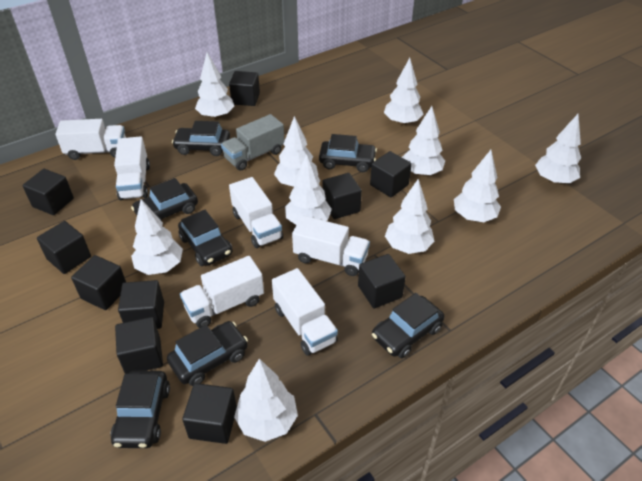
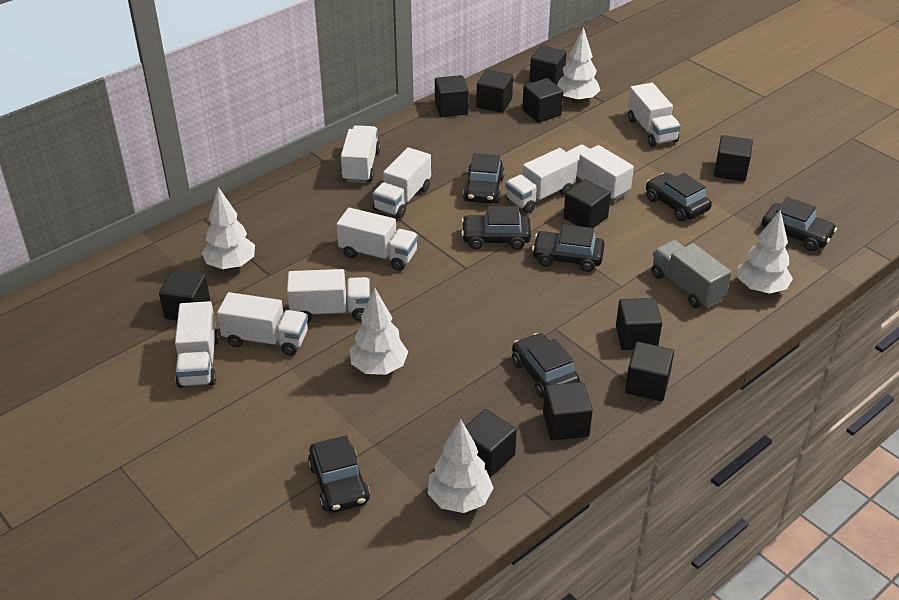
black cube: [22,169,74,215] [37,221,91,274] [71,255,126,310] [115,317,163,374] [118,280,164,329] [182,383,237,444] [229,71,260,106] [322,173,362,219] [358,254,406,308] [370,151,412,197] = 10 -> [159,270,210,321] [435,75,469,117] [465,409,517,478] [476,69,513,113] [522,78,563,123] [530,46,567,85] [543,382,593,440] [563,179,611,228] [616,298,662,350] [625,342,674,401] [714,135,753,181] = 11
white tree: [131,199,183,275] [195,52,234,119] [234,359,298,442] [274,116,318,187] [285,154,332,225] [384,58,423,125] [385,179,434,254] [402,106,445,176] [454,150,501,222] [535,114,581,184] = 10 -> [202,187,255,270] [350,288,408,375] [427,419,493,513] [557,27,601,103] [738,210,793,294] = 5
white truck: [55,119,126,160] [114,136,150,200] [180,256,264,328] [229,177,283,248] [272,268,338,356] [292,215,370,276] = 6 -> [175,301,219,388] [217,292,308,356] [287,269,370,323] [336,208,418,271] [341,125,381,183] [372,147,431,218] [505,148,578,213] [567,145,634,201] [628,83,681,147] = 9

